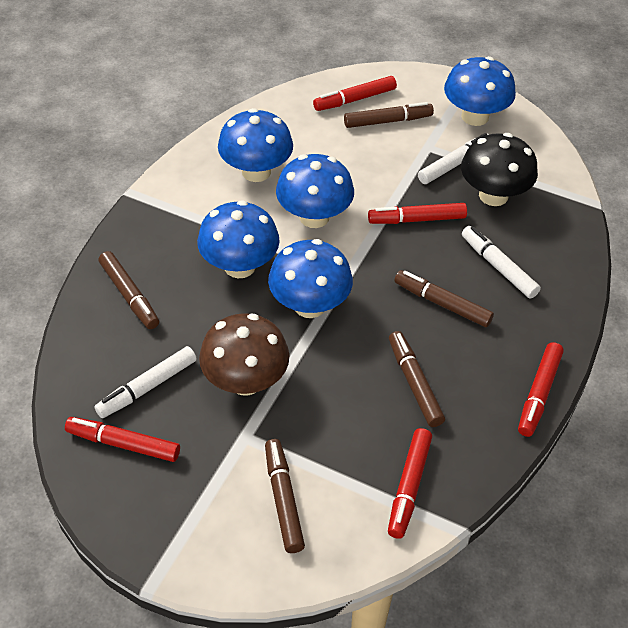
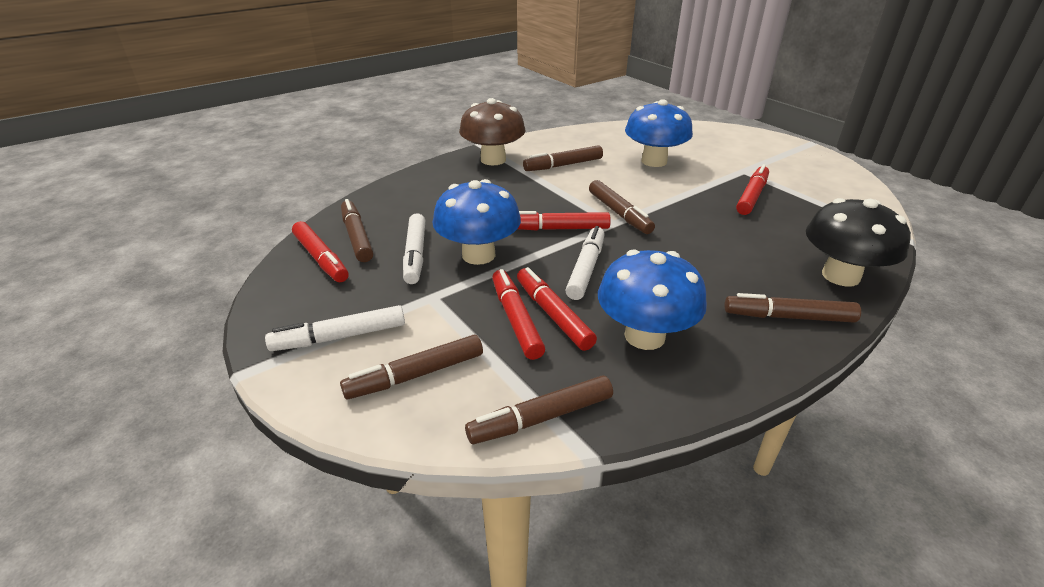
blue mushroom: [197,200,280,278] [218,108,293,182] [268,239,353,318] [276,154,354,228] [444,56,516,126] = 5 -> [432,179,521,265] [598,249,707,350] [625,99,693,167] = 3
brown marker: [98,251,159,329] [265,439,305,553] [344,102,434,128] [389,331,445,427] [394,270,494,327] = 5 -> [340,335,483,399] [341,199,373,262] [465,375,613,444] [523,145,603,171] [589,180,655,234] [725,293,861,323] = 6

